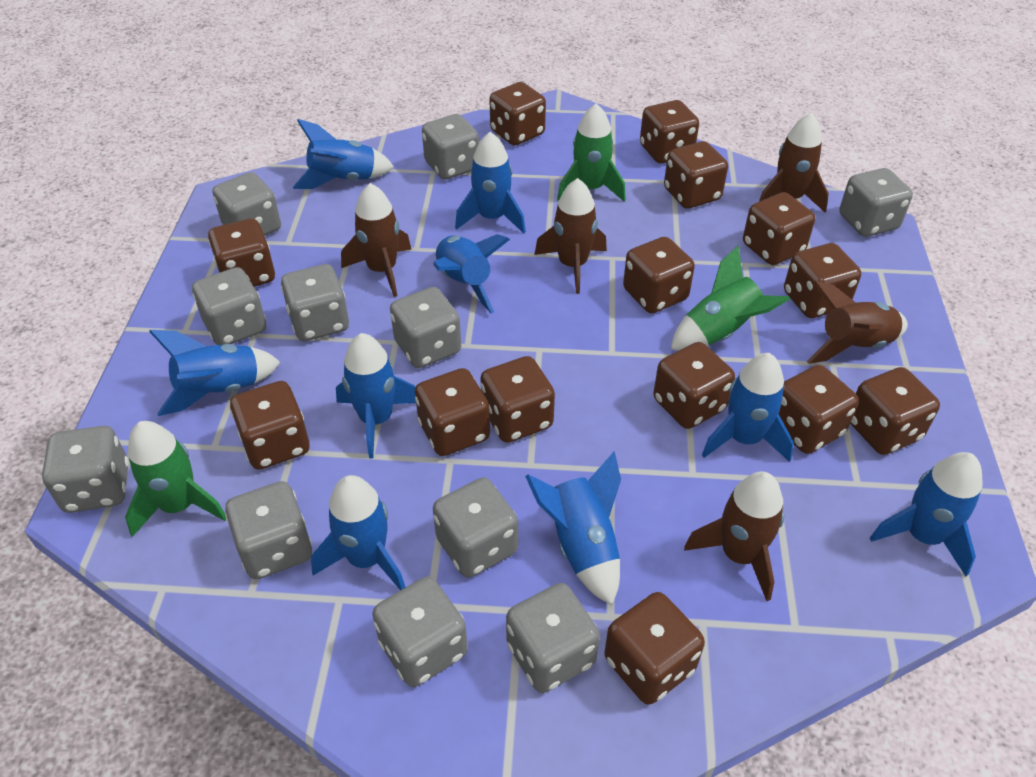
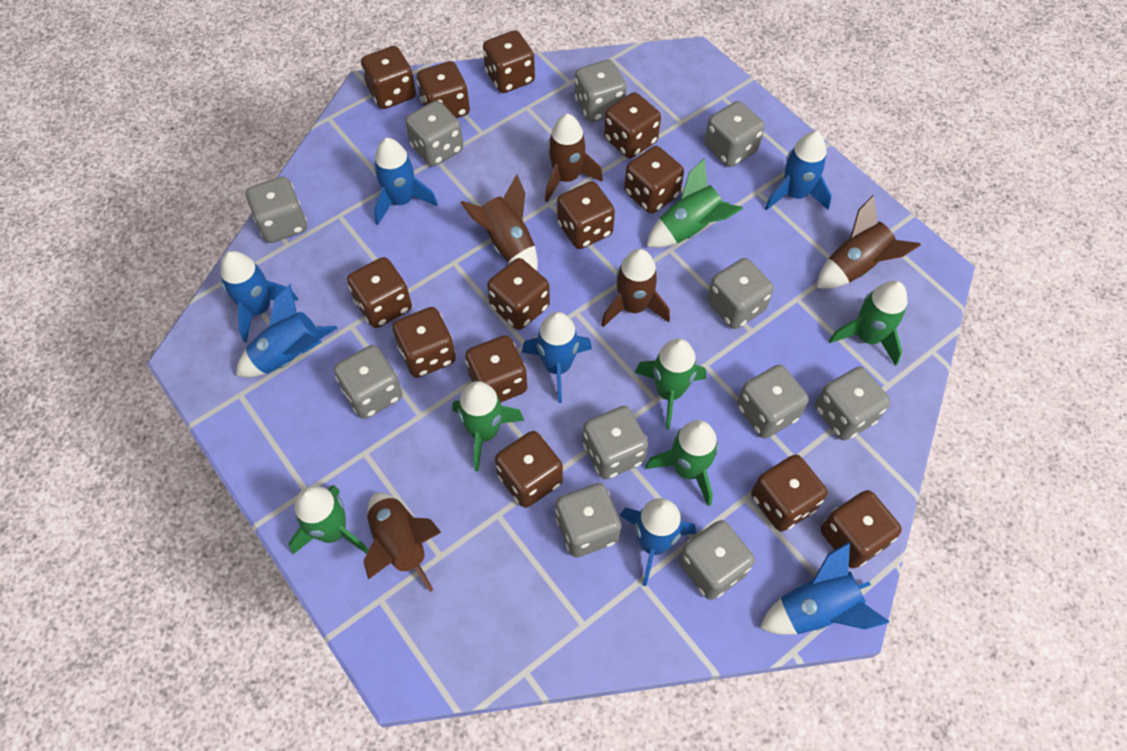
blue rocket: [149,330,281,416] [293,119,394,189] [311,475,405,590] [336,333,416,458] [433,234,510,313] [455,132,526,233] [525,452,621,605] [702,353,794,462] [870,452,983,576] = 9 -> [220,251,298,342] [236,284,337,377] [374,138,438,225] [522,312,592,403] [620,498,696,586] [760,542,890,635] [765,131,832,210] = 7
brown dice: [208,218,275,287] [230,381,310,470] [415,368,490,456] [480,356,555,443] [489,82,546,145] [604,592,705,705] [623,237,695,313] [640,100,699,163] [653,342,735,429] [664,141,728,209] [743,192,815,265] [778,365,859,454] [784,243,861,318] [850,367,940,455] = 14 -> [347,257,412,328] [361,46,416,109] [392,307,456,378] [417,61,470,118] [465,335,527,403] [483,30,535,93] [487,258,550,330] [495,431,563,508] [557,181,615,249] [604,92,661,158] [624,146,684,214] [751,454,828,531] [821,490,902,568] = 13
green rocket: [125,421,226,537] [557,103,626,201] [671,245,790,350] = 3 -> [289,485,369,554] [452,381,524,471] [635,338,706,429] [645,420,719,506] [646,158,743,248] [829,281,908,366] = 6

